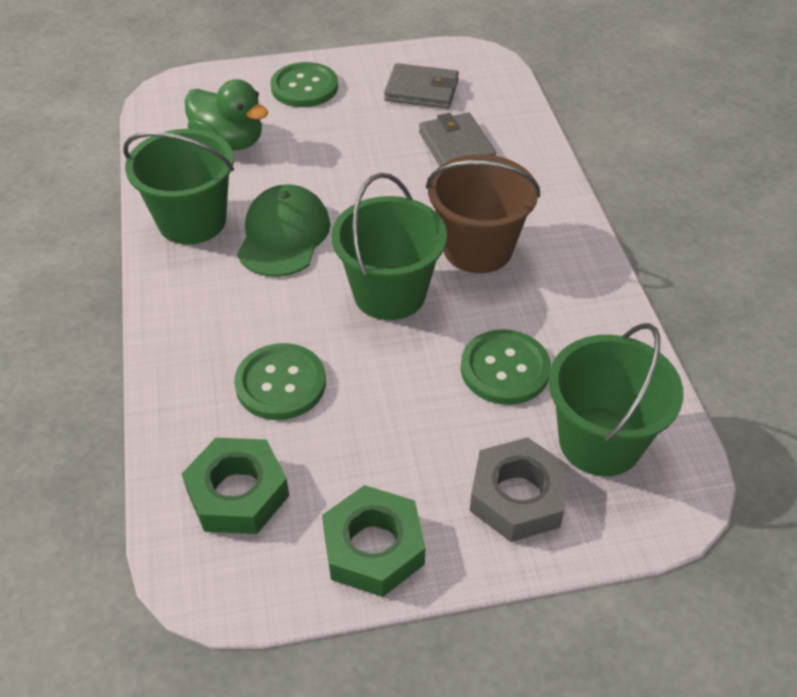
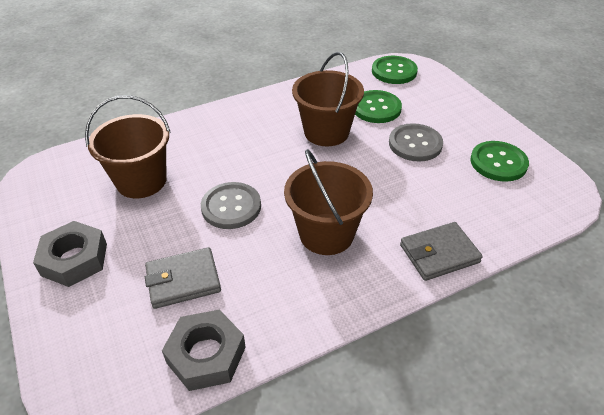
brown bucket: [426,154,540,273] = 1 -> [85,95,171,198] [284,149,373,255] [292,52,364,147] = 3
green bucket: [123,129,234,244] [331,173,447,320] [548,323,684,476] = 3 -> none = 0
green cap: [237,184,330,277] = 1 -> none = 0
green duck: [185,79,268,150] = 1 -> none = 0
green nut: [182,437,289,534] [322,485,426,597] = 2 -> none = 0
grey button: none = 0 -> [201,182,261,229] [389,123,443,162] = 2
grey nut: [470,437,570,542] = 1 -> [33,221,107,287] [162,310,246,391] = 2

